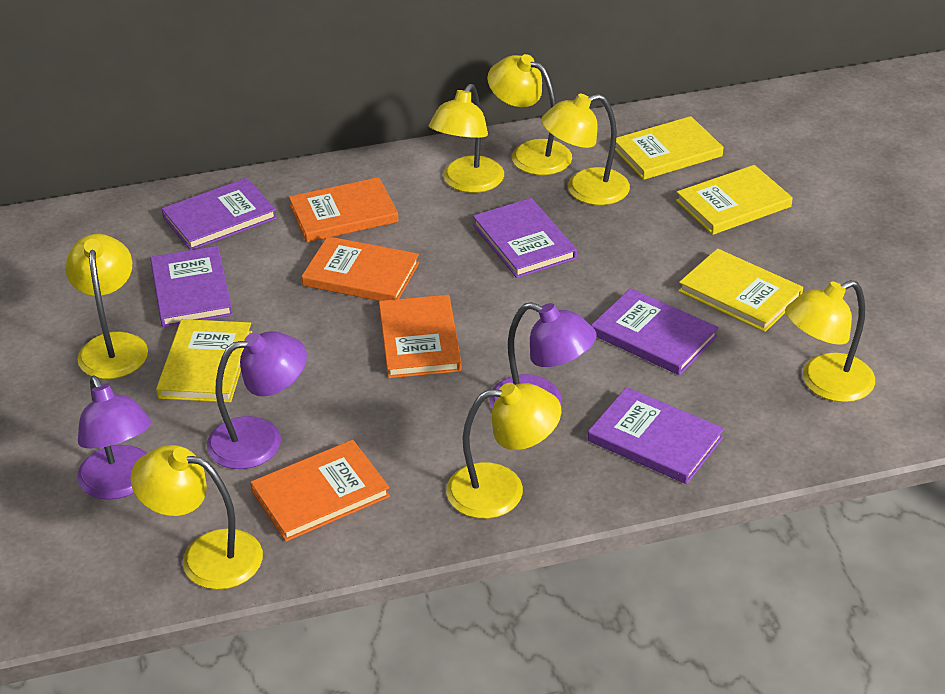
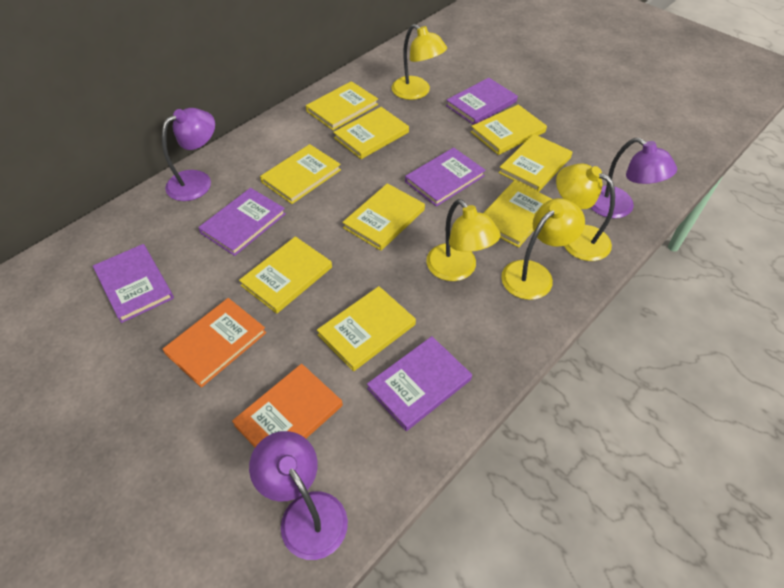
orange book: [250,440,390,542] [289,177,399,242] [301,236,419,301] [379,295,461,378] = 4 -> [163,298,267,388] [232,364,343,447] = 2
yellow book: [156,319,252,402] [615,116,724,180] [676,165,793,235] [678,248,803,332] = 4 -> [239,236,332,314] [260,144,341,204] [306,81,378,130] [317,286,416,371] [333,107,409,159] [342,183,425,251] [471,105,547,155] [484,181,552,248] [499,134,573,192] = 9
yellow lamp: [65,234,148,379] [130,445,263,590] [429,84,504,193] [446,383,561,519] [487,54,572,175] [541,94,630,205] [785,280,875,402] = 7 -> [391,24,447,100] [427,199,501,281] [501,198,585,300] [556,164,615,261] = 4

